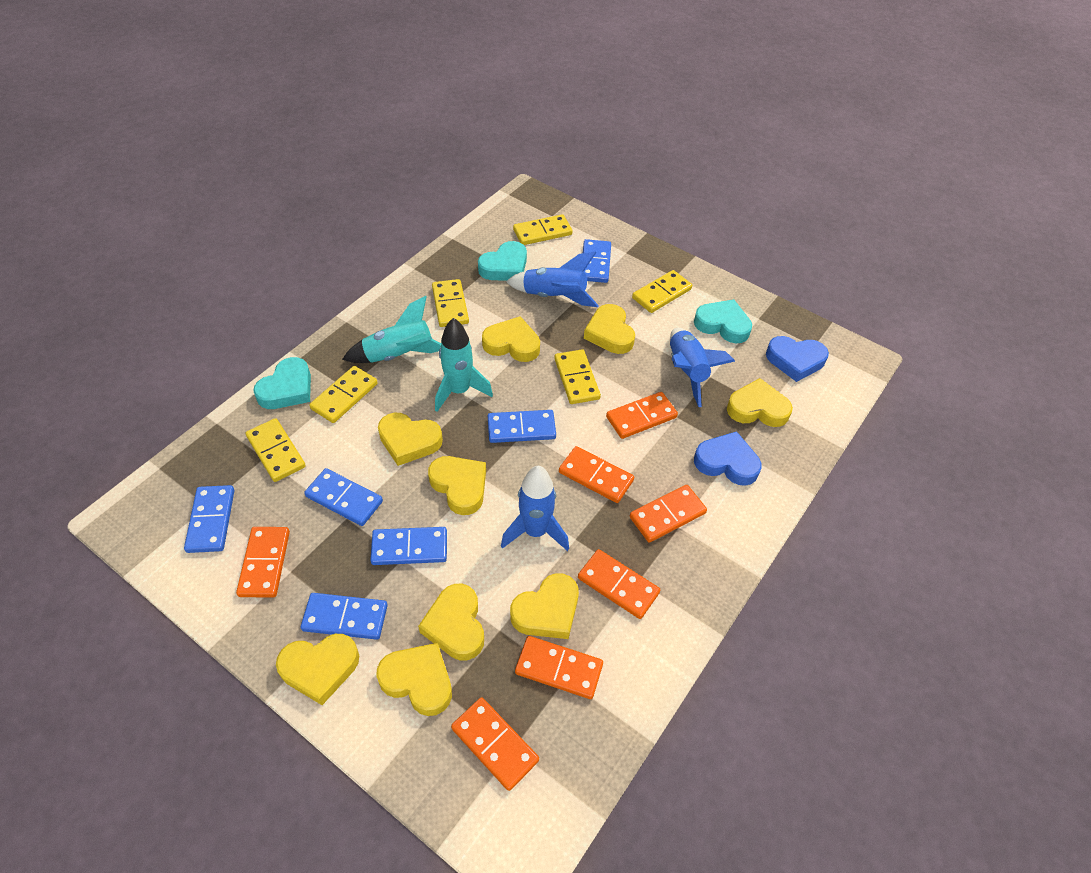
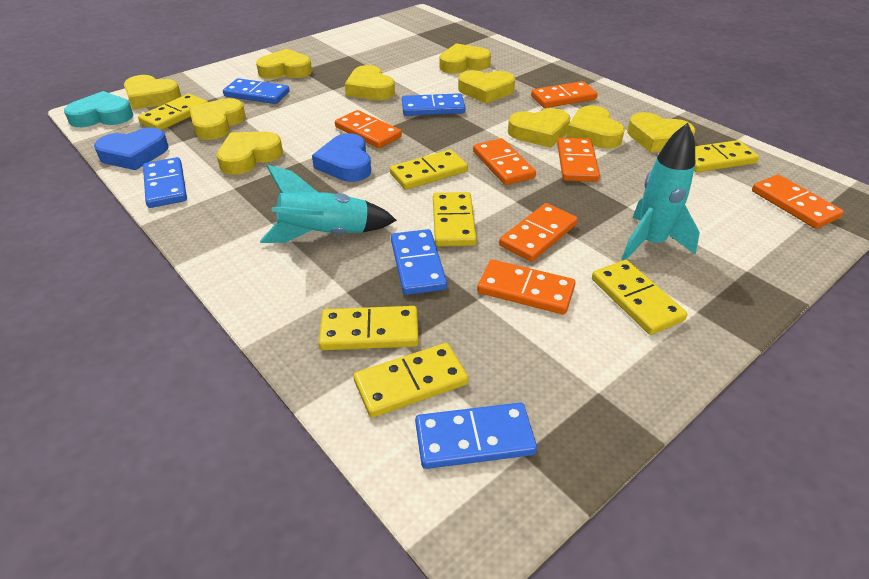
blue domino: [184,485,234,553] [301,593,388,640] [304,468,383,526] [370,527,447,565] [488,410,556,443] [583,239,611,283] = 6 -> [143,157,187,208] [223,78,290,104] [391,229,447,295] [402,93,465,116] [415,403,537,469] = 5
blue rocket: [501,466,569,551] [506,251,599,307] [670,328,735,407] = 3 -> none = 0
turquoise heart: [253,357,311,409] [478,241,527,281] [694,299,752,343] = 3 -> [64,91,133,127] = 1
yellow domino: [246,418,306,482] [309,366,378,423] [432,279,469,327] [513,214,572,245] [554,349,601,404] [632,270,692,313] = 6 -> [138,94,208,130] [319,306,419,350] [353,343,468,417] [390,149,468,190] [433,192,477,246] [592,260,687,335] [694,140,759,172] = 7
yellow heart: [276,634,359,705] [376,643,452,716] [378,413,443,466] [418,584,484,660] [428,456,486,515] [482,316,540,362] [510,573,579,639] [584,304,635,354] [727,378,793,427] = 9 -> [124,75,181,109] [189,98,246,140] [217,132,283,175] [256,49,312,79] [345,65,395,100] [439,43,491,74] [458,70,515,103] [508,108,570,148] [566,105,625,149] [627,112,695,153] = 10

